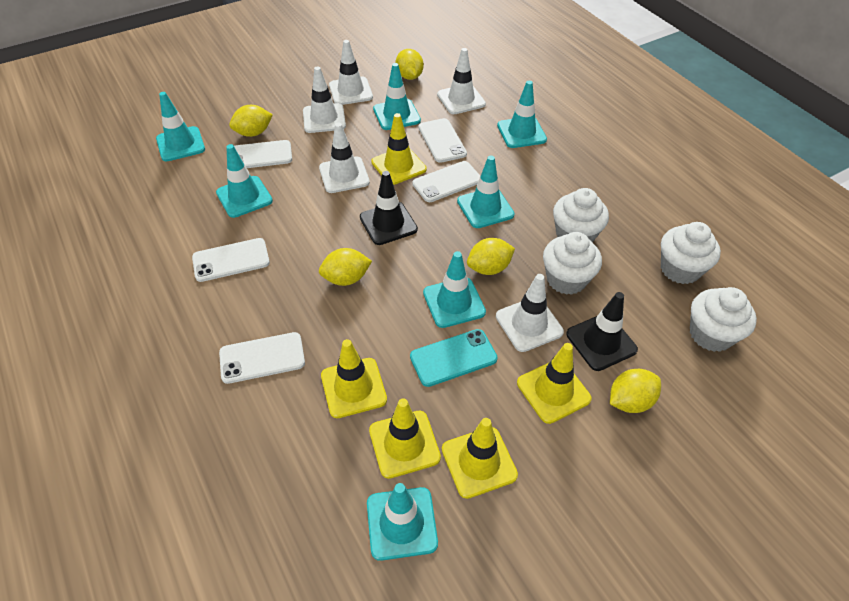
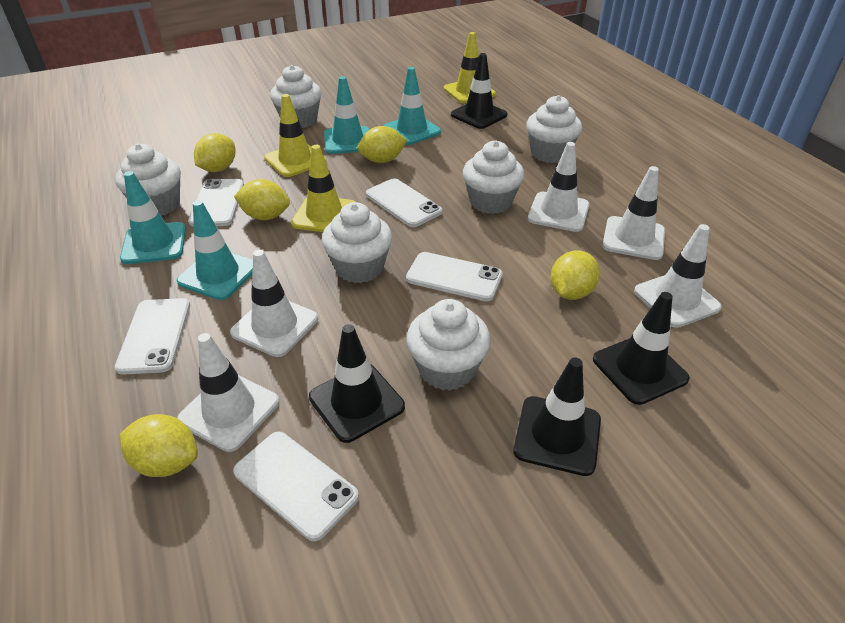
black traffic cone: [360,171,418,245] [566,292,638,371] = 2 -> [309,324,405,443] [451,53,508,129] [513,358,601,476] [593,292,690,405] = 4
turquoise phone: [410,329,498,387] = 1 -> none = 0
turquoise traffic cone: [156,92,205,161] [216,144,273,218] [367,483,438,561] [373,63,421,130] [423,251,486,328] [457,156,515,228] [497,81,547,148] = 7 -> [120,171,186,264] [177,200,253,300] [324,76,370,154] [384,67,441,145] = 4
white cupcake: [543,232,602,295] [553,188,609,242] [661,222,721,284] [690,287,757,352] = 4 -> [115,144,181,216] [270,65,322,128] [322,202,392,283] [406,299,490,391] [463,140,524,214] [527,95,582,163] = 6
yellow traffic cone: [321,339,387,418] [369,399,441,479] [371,113,426,185] [442,418,518,499] [517,343,592,424] = 5 -> [264,94,326,177] [291,145,355,232] [444,32,496,103] = 3

